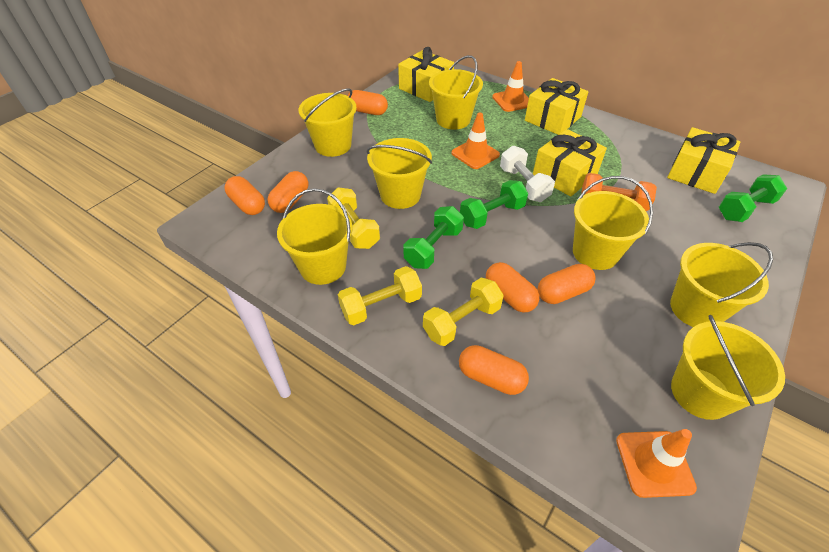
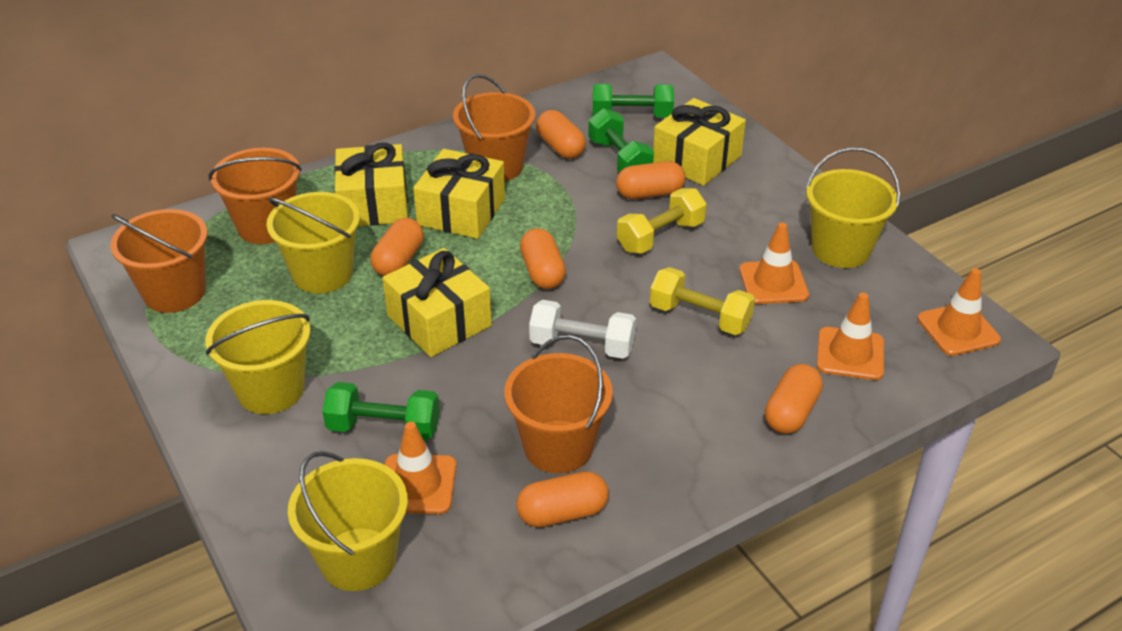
orange bucket: none = 0 -> [110,209,208,313] [209,148,302,244] [453,74,535,181] [504,335,613,473] = 4
orange dumbbell: [581,173,657,211] = 1 -> none = 0
orange traffic cone: [451,112,500,169] [492,61,529,112] [616,429,697,498] = 3 -> [385,422,456,514] [739,222,809,304] [817,292,884,380] [917,268,1001,356] = 4
yellow bucket: [277,188,352,285] [298,88,357,157] [366,138,432,209] [429,55,483,130] [573,176,653,270] [670,242,773,327] [671,315,785,420] = 7 -> [205,300,311,414] [266,192,360,293] [288,451,408,591] [806,147,900,268] = 4
yellow dumbbell: [327,187,380,249] [338,266,422,325] [423,278,504,346] = 3 -> [617,188,707,254] [650,267,755,335] = 2

